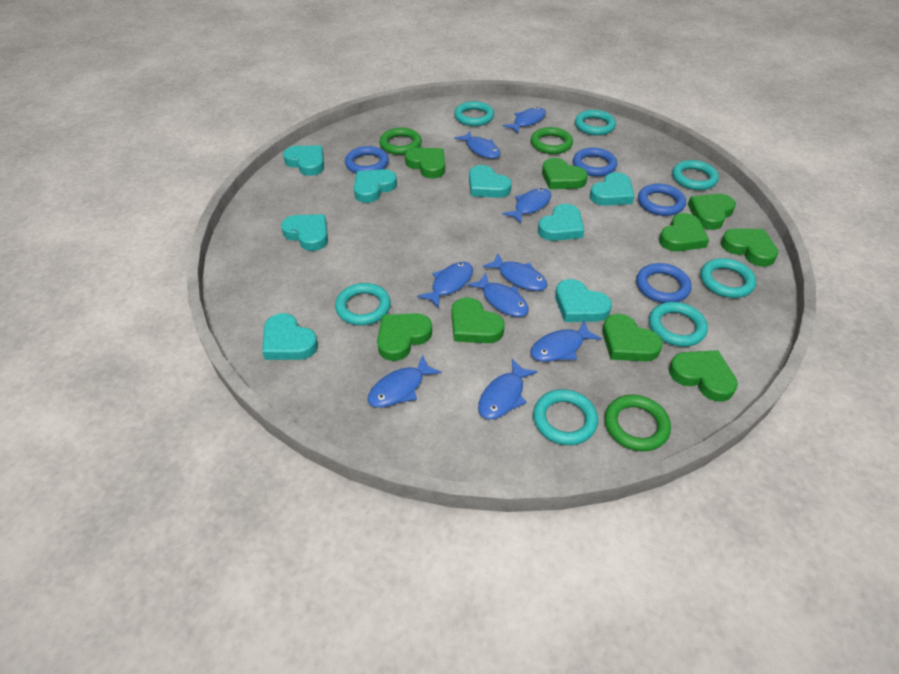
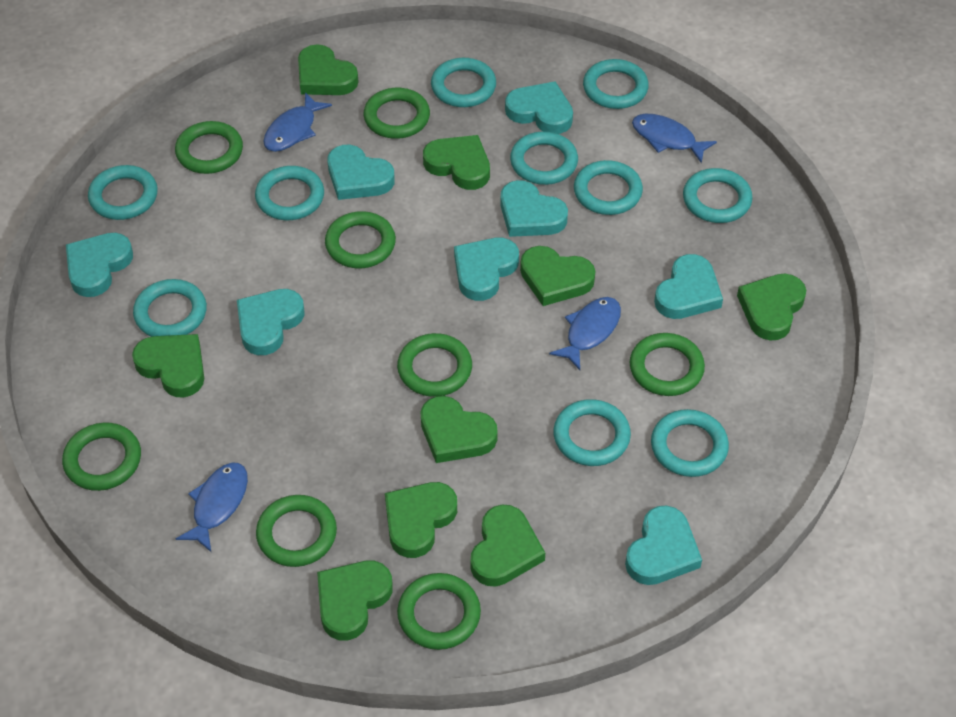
blue fish: [367,355,442,408] [417,262,473,309] [454,131,500,159] [467,273,529,317] [478,359,538,420] [483,253,547,291] [502,188,551,224] [503,107,546,133] [530,321,602,362] = 9 -> [176,463,248,552] [263,92,332,152] [549,297,621,370] [632,114,717,164] = 4
blue ring: [345,146,389,173] [573,147,617,177] [636,263,691,303] [638,184,686,216] = 4 -> none = 0
green ring: [379,128,422,155] [531,127,573,154] [604,394,671,451] = 3 -> [62,422,141,491] [175,121,243,174] [256,495,337,567] [325,211,396,268] [363,88,430,139] [397,333,472,397] [397,573,481,650] [630,333,705,396] = 8
turquoise ring: [335,283,391,326] [454,101,494,126] [533,389,598,445] [575,110,616,136] [649,302,708,347] [672,160,719,190] [700,258,756,298] = 7 -> [88,165,158,220] [133,279,207,337] [255,166,324,220] [431,58,496,107] [510,131,578,185] [553,399,631,466] [574,160,643,215] [583,59,649,109] [651,409,729,477] [683,168,753,223] = 10

